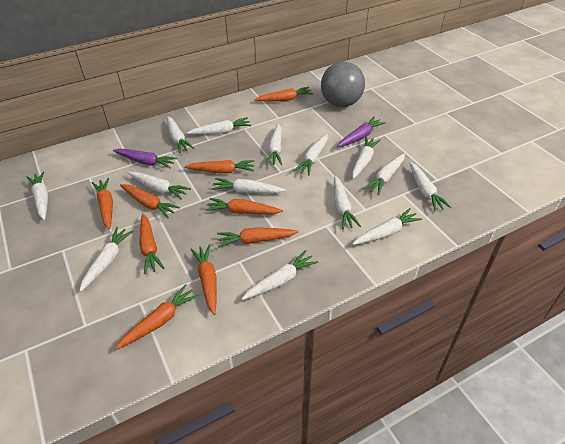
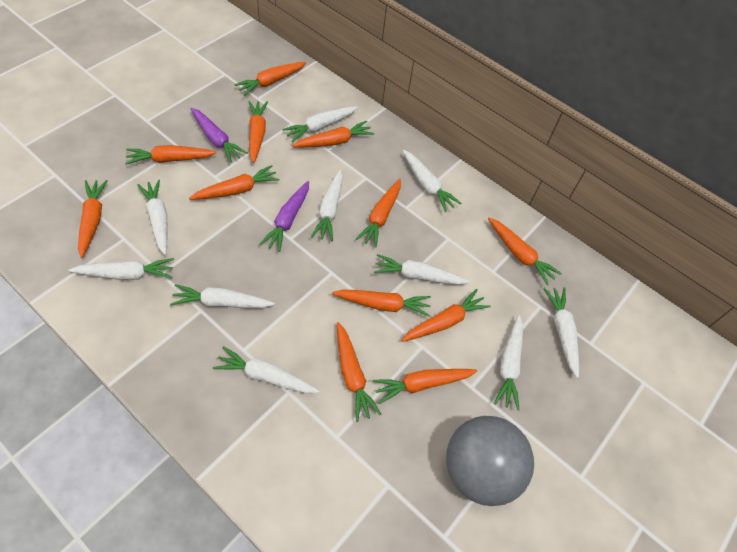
orange carrot: [91,178,113,229] [115,284,199,350] [120,184,180,218] [139,213,165,274] [184,160,255,173] [190,245,217,315] [206,198,283,214] [217,227,298,247] [254,87,313,101] = 9 -> [78,180,108,258] [125,145,217,165] [189,165,280,200] [234,62,306,96] [248,101,268,163] [292,121,374,148] [332,289,431,317] [337,322,381,422] [356,179,401,247] [373,369,477,404] [402,289,490,342] [488,217,562,285] = 12
white carrot: [26,172,48,220] [79,227,133,292] [128,172,191,200] [167,116,194,153] [187,117,251,135] [212,178,286,193] [242,250,318,300] [266,124,282,165] [294,134,328,175] [334,176,361,229] [352,136,381,179] [352,208,422,245] [363,153,405,195] [409,162,452,212] = 14 -> [68,258,174,280] [137,180,168,255] [170,284,275,308] [213,346,320,393] [282,106,358,142] [311,170,343,241] [374,254,470,285] [403,150,462,212] [494,315,523,410] [543,287,579,378] = 10

